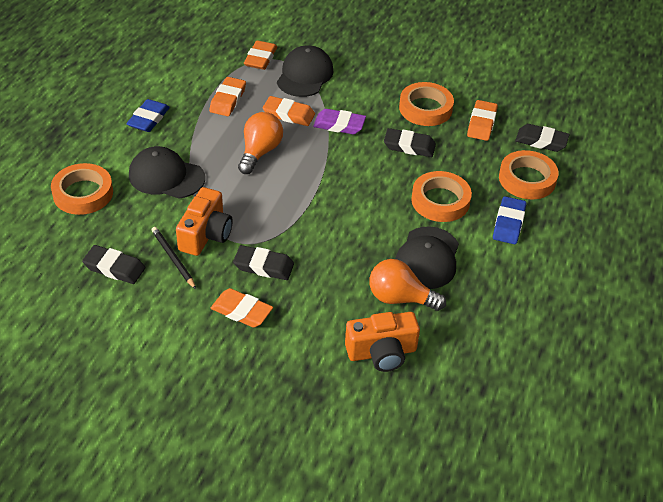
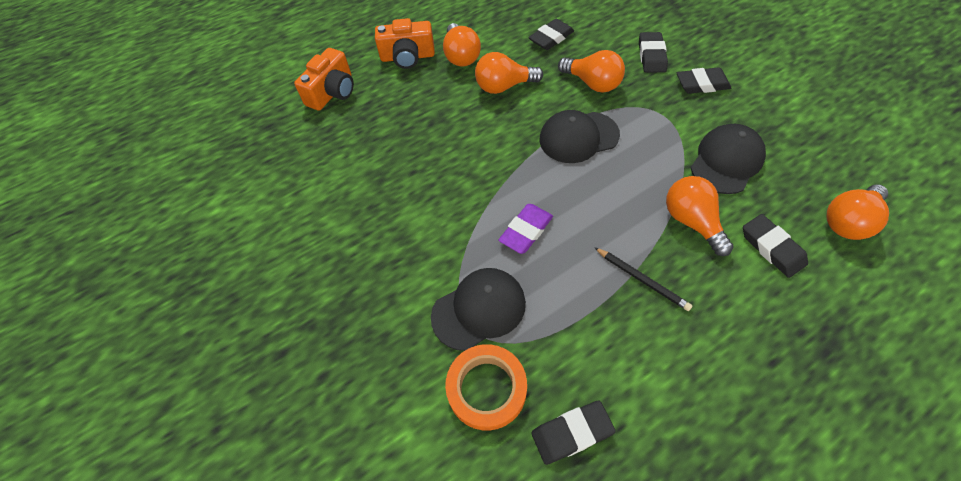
black eraser: [82,245,145,284] [233,245,294,280] [384,128,436,157] [515,124,570,152] = 4 -> [528,19,574,50] [531,400,616,465] [639,32,668,73] [677,67,731,94] [743,214,808,278] = 5
blue eraser: [126,99,170,132] [493,196,526,244] = 2 -> none = 0
orange eraser: [209,77,246,116] [211,288,273,328] [244,40,277,70] [263,96,315,126] [467,100,498,141] = 5 -> none = 0
orange light bulb: [238,112,283,174] [369,259,446,311] = 2 -> [443,23,481,67] [475,52,543,94] [558,50,625,93] [666,176,734,256] [827,185,889,240] = 5
orange tape: [51,163,113,215] [399,82,454,126] [411,171,472,222] [499,150,559,199] = 4 -> [445,344,527,431] = 1

